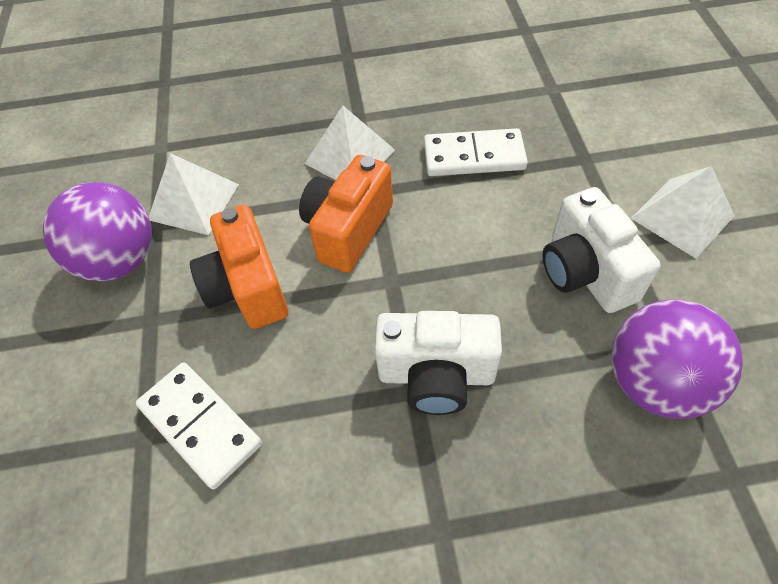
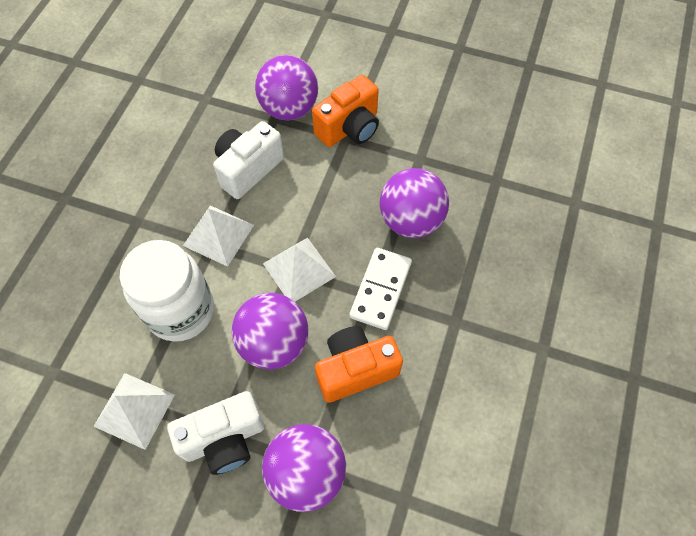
purple ball: [42,182,152,281] [611,299,743,419] = 2 -> [232,293,309,370] [255,55,318,121] [262,424,346,512] [380,168,449,238] = 4
white domino: [136,362,262,489] [424,128,528,176] = 2 -> [349,248,412,330] = 1
white jar: none = 0 -> [120,240,214,342] = 1

